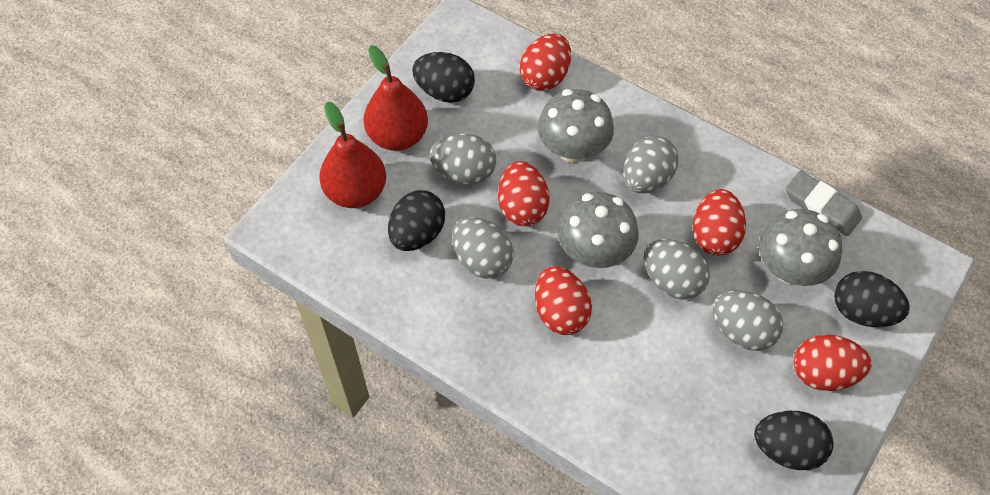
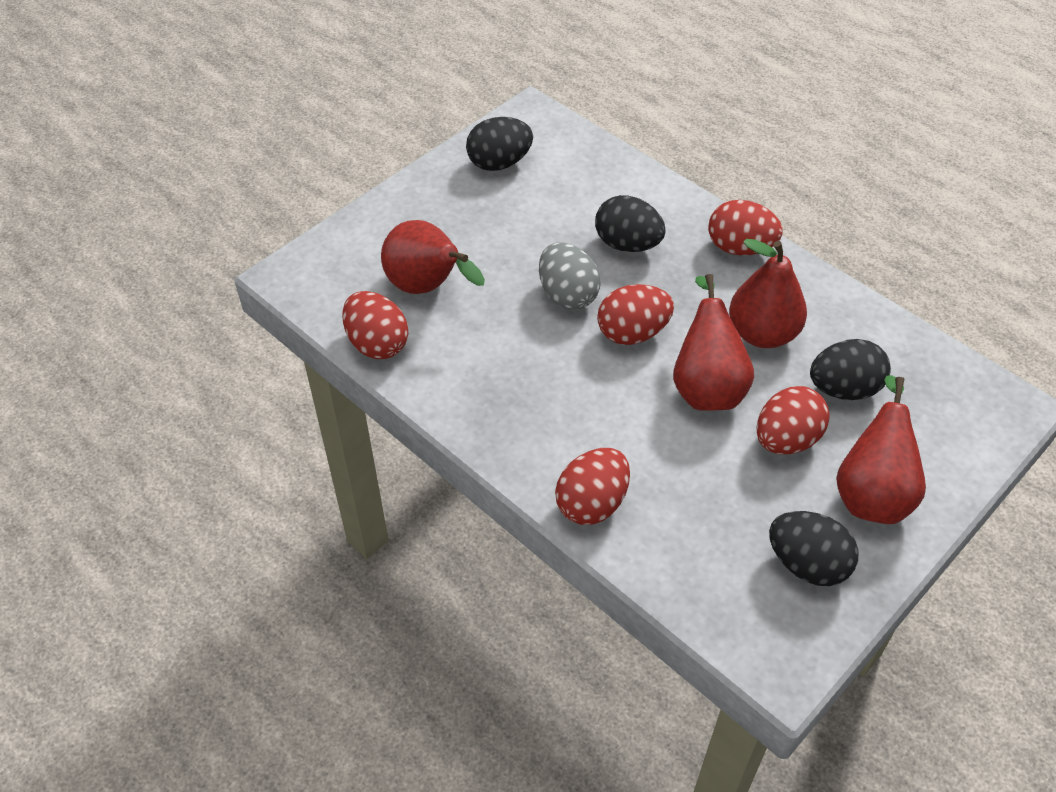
grey egg: [429,134,496,184] [452,217,513,278] [623,136,678,193] [644,239,710,300] [712,291,783,351] = 5 -> [539,242,600,310] = 1
grey eraser: [785,170,862,236] = 1 -> none = 0
grey mushroom: [538,89,614,163] [558,192,639,268] [759,209,842,286] = 3 -> none = 0
red pear: [319,102,386,208] [363,45,428,151] = 2 -> [381,220,485,294] [673,274,754,410] [729,239,807,348] [836,375,926,524] = 4

